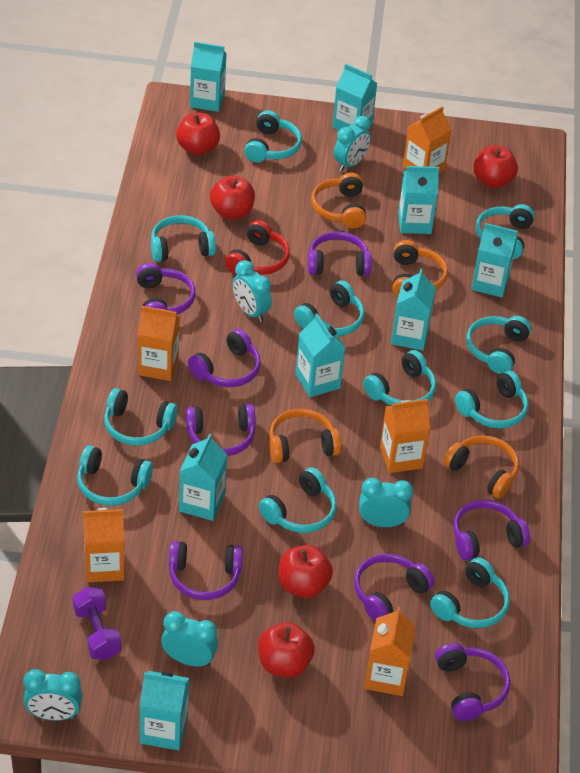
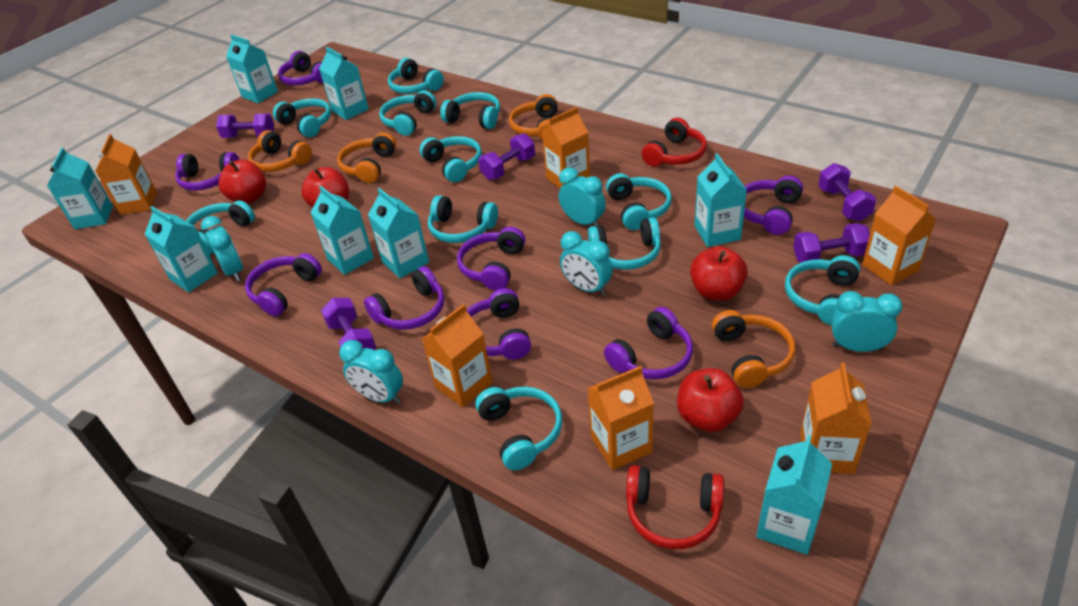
orange carton: [83,508,125,582] [138,306,180,381] [364,607,416,696] [380,399,430,473] [403,106,452,173] = 5 -> [96,134,157,215] [422,304,492,407] [542,107,590,188] [587,366,654,470] [800,362,872,474] [862,186,936,286] = 6
purple dumbbell: [73,587,121,660] = 1 -> [216,113,274,138] [321,298,376,350] [478,133,535,180] [793,223,870,263] [818,163,876,221] = 5
red apple: [176,112,220,155] [210,175,255,220] [258,622,315,678] [279,545,333,598] [473,145,518,188] = 5 -> [219,160,266,204] [302,167,349,208] [677,368,744,432] [690,246,748,301] = 4
red headphones: [225,220,290,275] = 1 -> [626,465,724,549] [642,118,707,167] = 2

